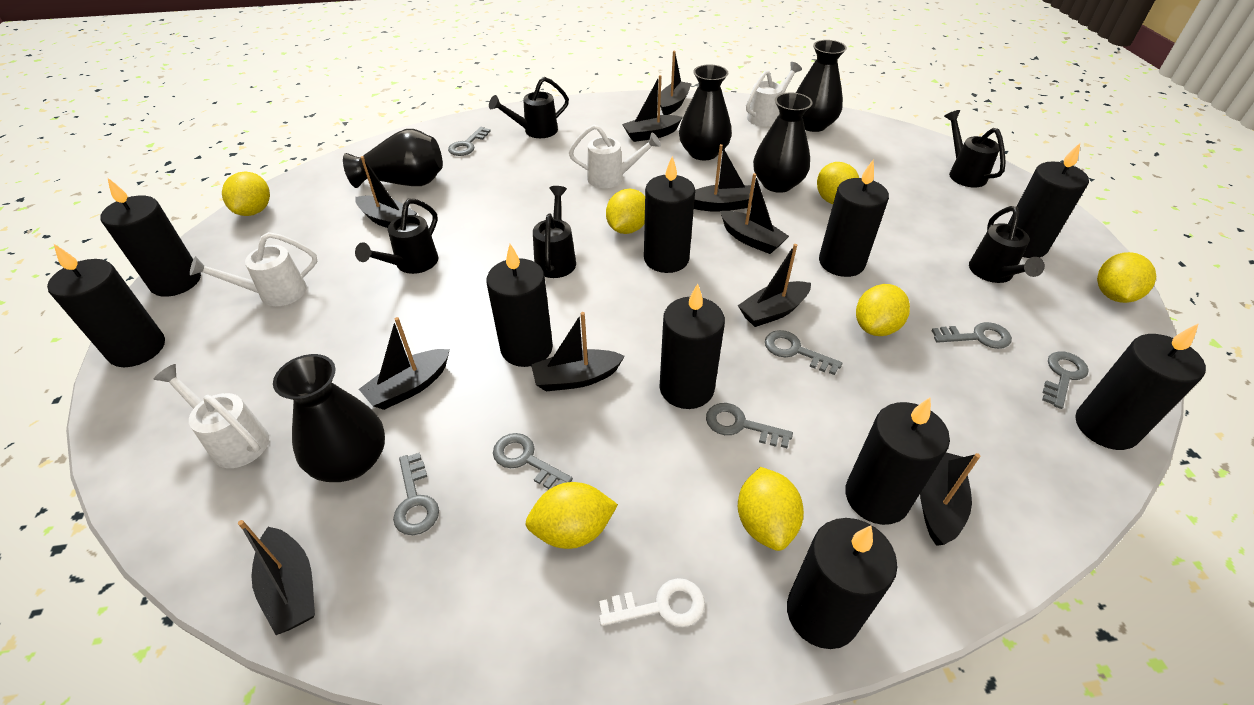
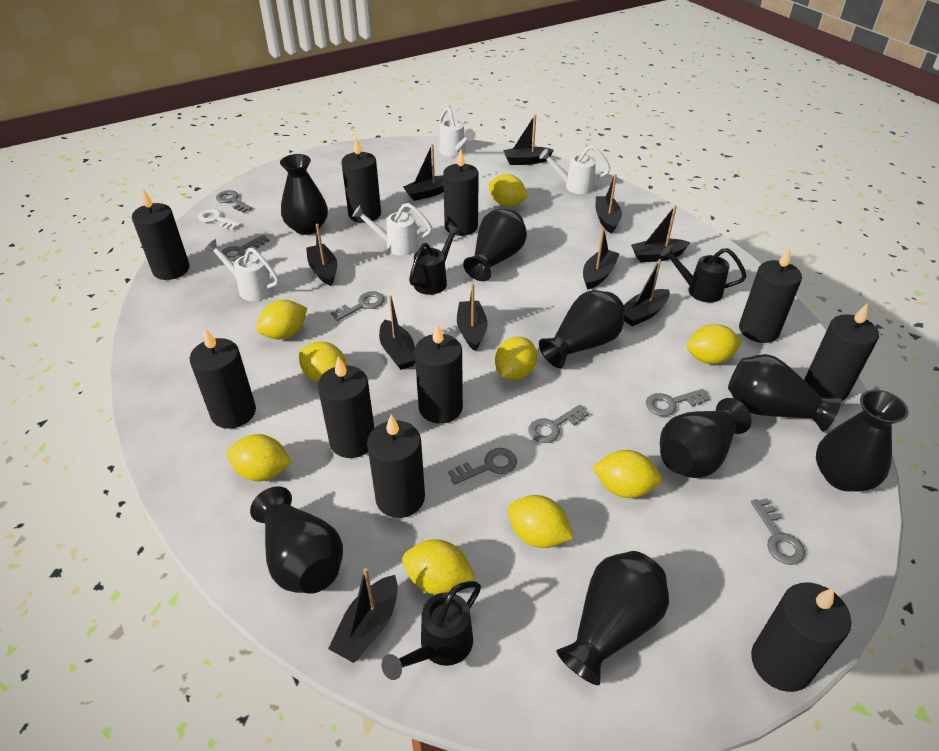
black vase: [273,354,385,482] [343,129,443,188] [679,64,732,160] [753,92,813,193] [796,40,847,132] = 5 -> [250,486,343,594] [280,154,328,235] [463,209,527,281] [539,290,625,368] [557,551,669,685] [660,398,752,478] [728,354,842,432] [816,390,909,492] = 8
black watering can: [355,199,438,274] [489,77,569,138] [533,186,576,278] [944,110,1006,187] [969,206,1045,283] = 5 -> [382,581,481,680] [409,225,461,295] [660,245,747,303] = 3
yellow lemon: [222,172,270,216] [525,482,618,549] [606,189,645,234] [738,467,804,551] [817,162,859,204] [856,284,910,336] [1097,252,1156,303] = 7 -> [227,434,292,481] [256,300,307,339] [299,342,347,382] [403,539,475,595] [489,174,527,206] [495,337,537,380] [508,495,574,548] [592,450,662,498] [687,324,742,364] = 9

